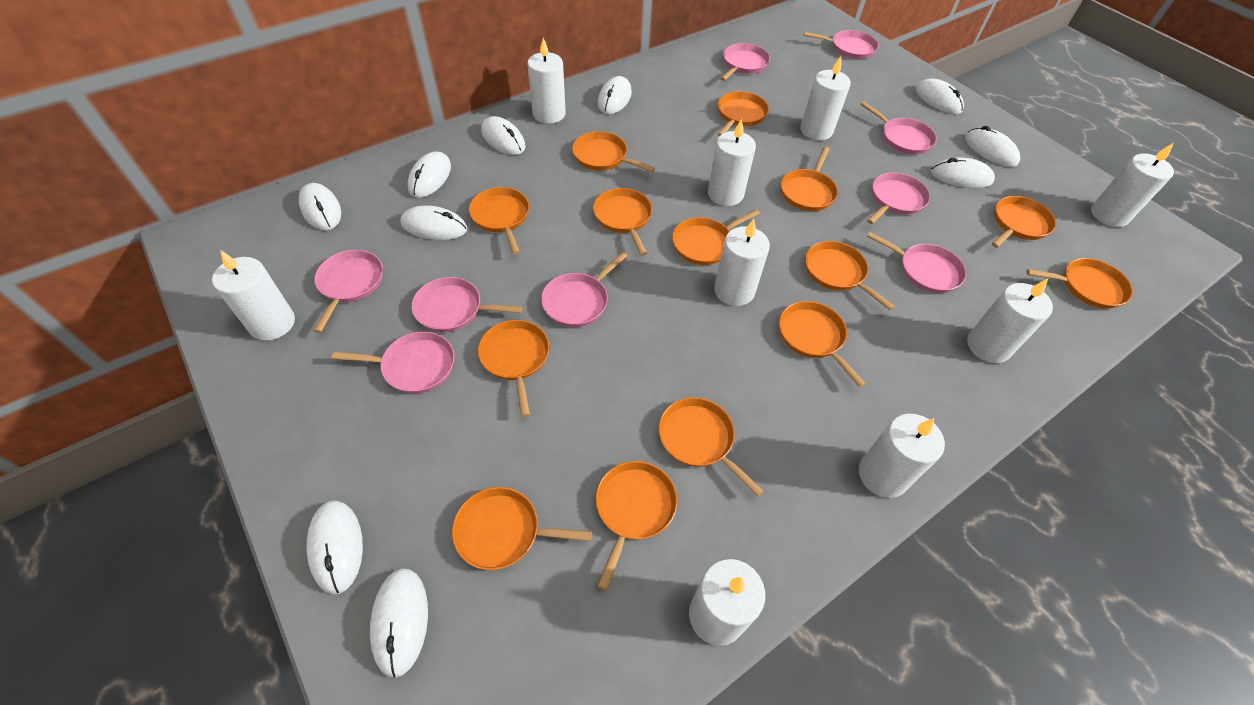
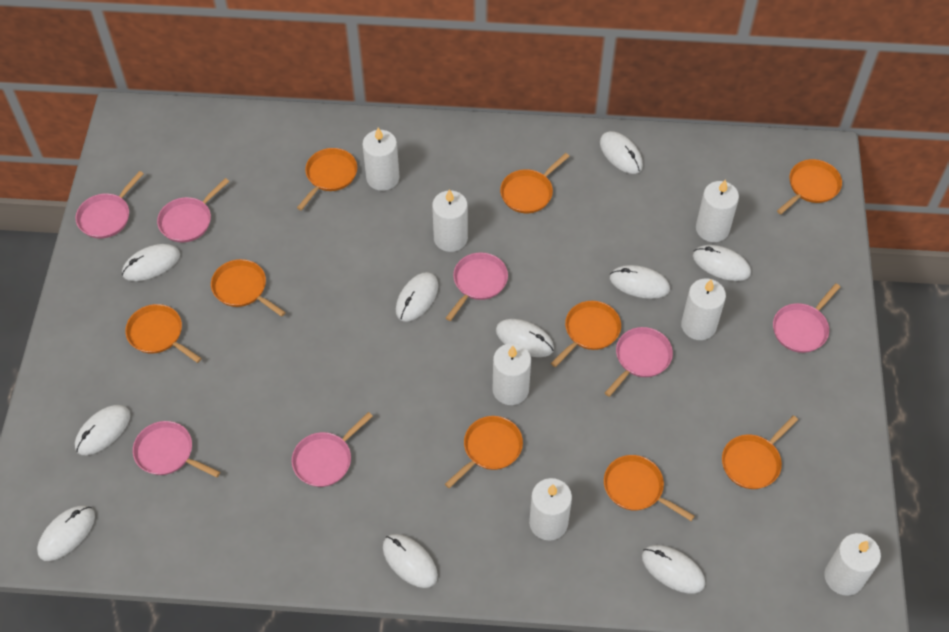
orange pan: [452,487,592,570] [469,187,529,254] [478,320,549,417] [572,131,655,172] [593,188,652,256] [596,461,677,590] [658,397,763,497] [672,209,760,265] [717,91,769,136] [779,301,866,388] [781,147,838,211] [805,241,895,310] [992,196,1056,248] [1027,258,1133,309] = 14 -> [125,304,202,363] [211,259,286,317] [297,148,357,210] [445,416,523,488] [500,153,570,213] [551,301,621,367] [604,455,695,521] [722,415,798,489] [777,159,842,214] = 9
pink pan: [314,250,383,333] [332,331,455,393] [411,277,522,332] [541,252,627,327] [720,43,770,81] [804,30,878,59] [860,101,937,154] [866,232,966,293] [867,172,930,224] = 9 -> [76,171,144,239] [133,421,220,478] [157,178,229,243] [292,412,373,487] [446,252,508,321] [605,327,673,397] [773,283,840,353] = 7
white candle: [212,250,295,341] [527,38,566,124] [689,559,765,646] [708,119,756,206] [714,219,770,306] [800,56,851,140] [859,414,945,498] [967,279,1053,363] [1091,143,1174,227] = 9 -> [362,127,399,191] [432,189,468,252] [492,343,531,405] [529,478,572,540] [681,278,726,340] [696,179,739,242] [824,533,881,596] = 7

